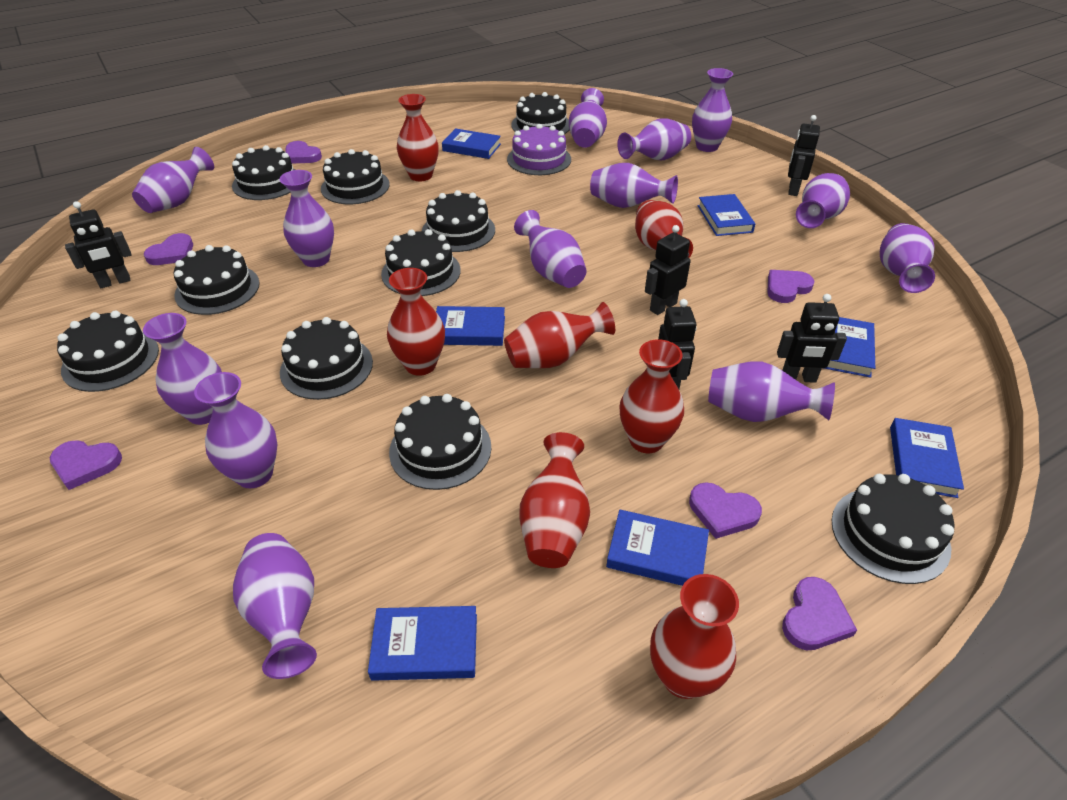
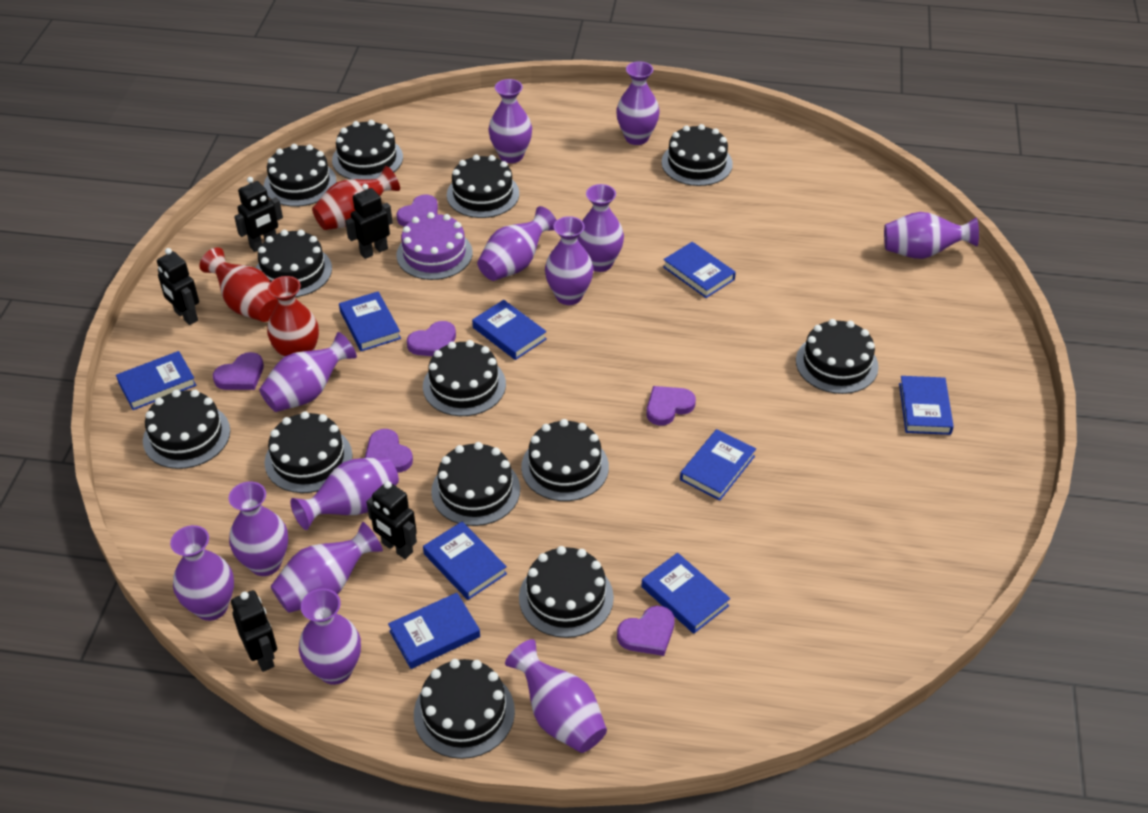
black cake: [57,311,159,392] [174,245,260,315] [232,145,295,200] [280,317,373,400] [321,149,390,204] [381,229,461,296] [389,394,491,490] [422,190,495,252] [511,92,569,134] [832,474,954,584] = 10 -> [143,390,230,469] [256,230,332,297] [264,144,337,207] [264,411,353,493] [332,120,403,180] [414,659,515,759] [423,340,506,416] [431,442,520,526] [447,155,519,218] [519,546,614,638] [521,419,609,501] [661,124,733,186] [796,319,878,394] = 13
blue book: [368,606,477,681] [436,306,505,346] [442,128,501,159] [606,510,709,586] [698,194,755,236] [824,317,875,378] [890,418,964,498] = 7 -> [116,351,196,410] [339,291,401,351] [388,593,480,669] [423,522,507,600] [472,300,547,360] [641,553,730,634] [663,242,736,298] [680,429,756,501] [899,376,954,435] = 9
red vase: [387,268,445,376] [397,94,439,181] [504,302,615,368] [519,432,590,568] [620,339,684,453] [635,200,693,258] [650,574,739,699] = 7 -> [200,247,278,322] [267,276,319,358] [312,166,400,230] = 3

